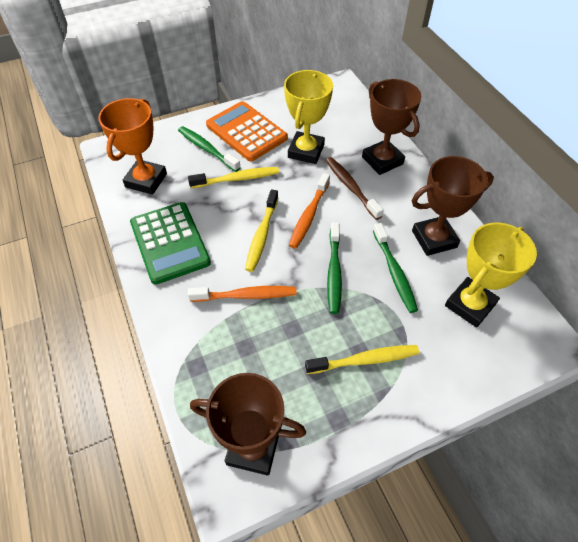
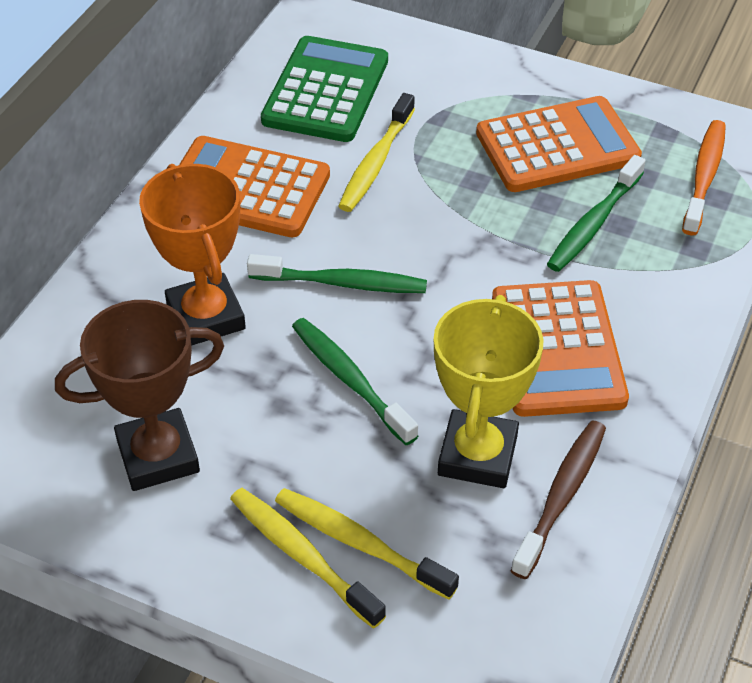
brown trophy: [190,373,306,476] [362,79,421,175] [412,156,494,256] = 3 -> [55,300,224,491] = 1
orange calculator: [206,101,288,161] = 1 -> [179,136,330,238] [476,96,642,192] [492,280,629,417] = 3
orange toothbrush: [188,286,296,302] [289,173,330,249] = 2 -> [682,120,726,236] = 1
yellow trophy: [284,70,333,164] [445,222,537,328] = 2 -> [434,295,544,488] = 1

